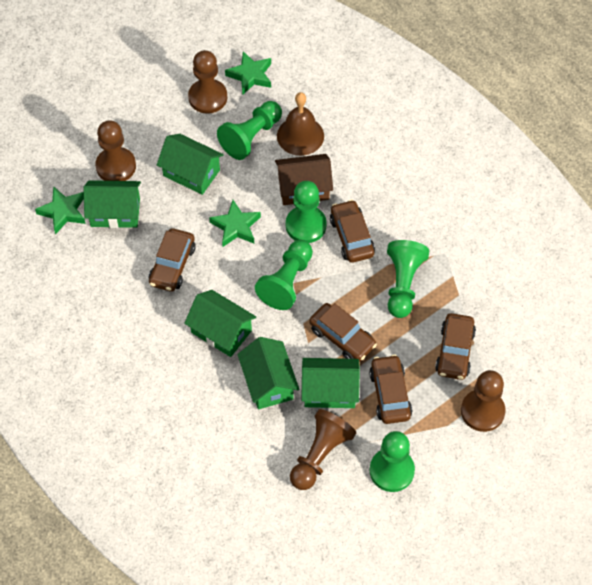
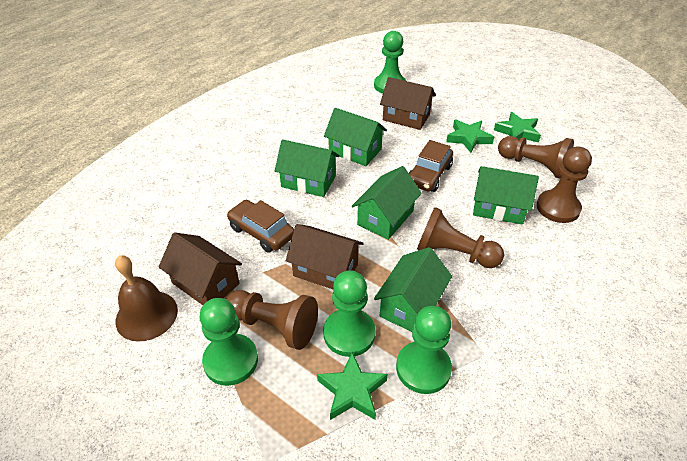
brown car: [149,228,196,292] [309,303,377,362] [330,200,375,263] [369,354,412,424] [435,313,476,380] = 5 -> [227,200,294,253] [409,140,453,192] = 2
brown house: [275,154,333,205] = 1 -> [159,232,242,305] [286,224,364,289] [380,77,436,130] = 3
green pawn: [217,101,282,160] [255,240,313,310] [286,181,327,243] [370,431,415,492] [387,240,429,318] = 5 -> [199,298,258,386] [323,270,376,357] [374,31,406,94] [396,306,452,394] = 4

